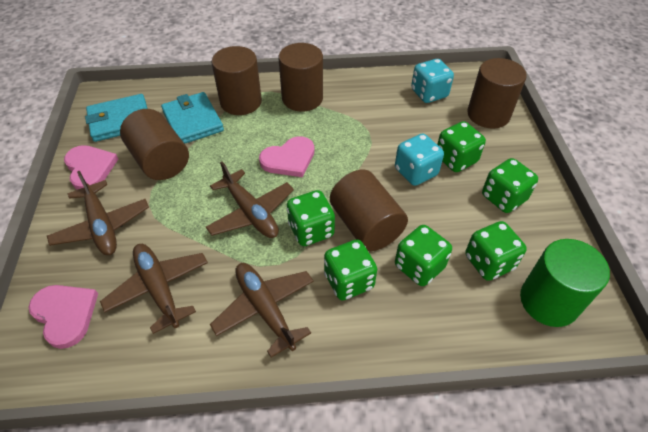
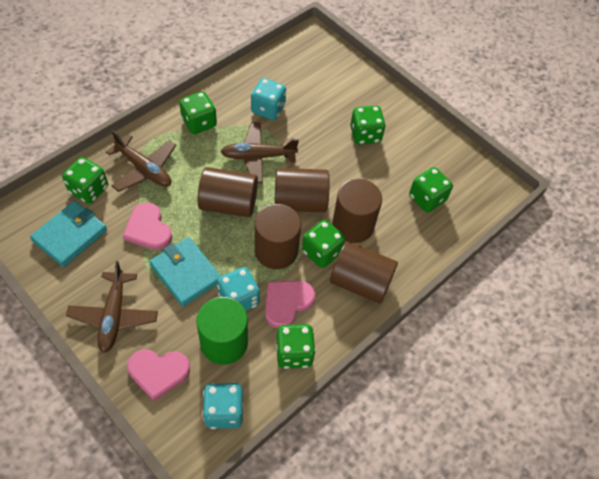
brown plane: [47,171,149,255] [100,244,208,334] [206,161,294,238] [210,263,314,357] = 4 -> [66,261,158,353] [106,130,176,192] [220,122,299,183] = 3
turquoise dice: [395,134,444,186] [411,59,454,103] = 2 -> [202,383,243,429] [217,267,260,311] [251,78,286,120] = 3

